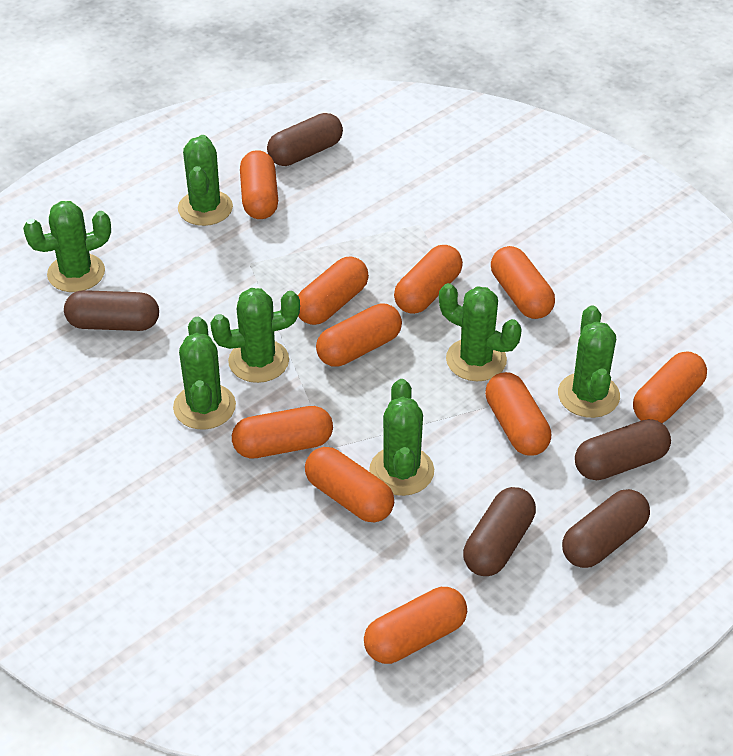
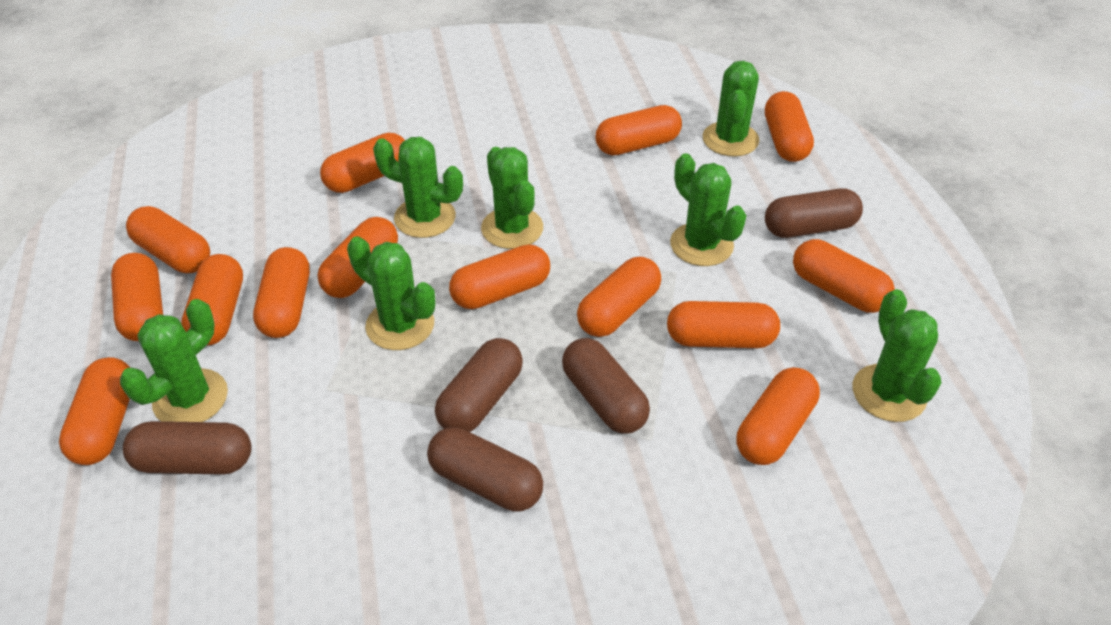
orange capsule: [232,406,333,458] [240,150,278,219] [298,257,369,325] [305,447,394,522] [316,303,402,367] [364,587,467,664] [394,245,463,314] [485,372,551,456] [491,246,555,319] [633,351,707,423] = 10 -> [59,357,130,465] [111,253,163,341] [126,206,210,273] [181,254,243,346] [253,247,310,338] [318,217,398,298] [320,133,405,193] [449,244,550,309] [577,257,661,337] [595,105,682,155] [667,301,780,348] [737,367,820,465] [765,91,814,162] [793,239,895,313] = 14

